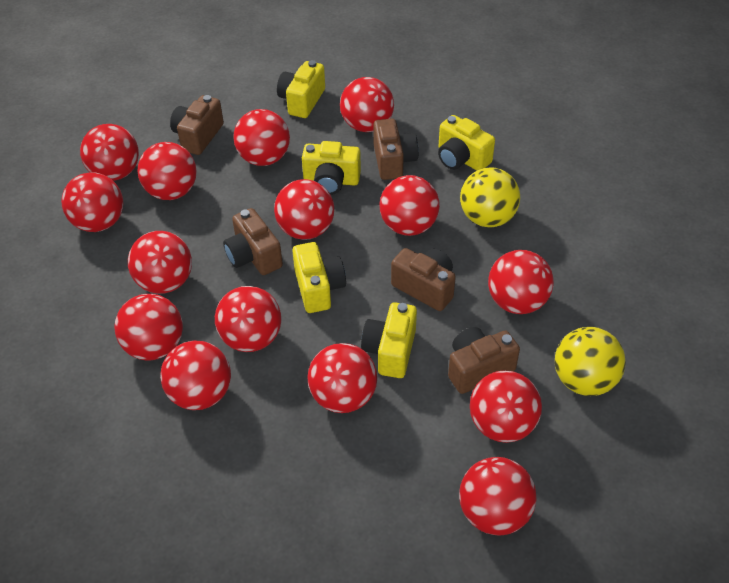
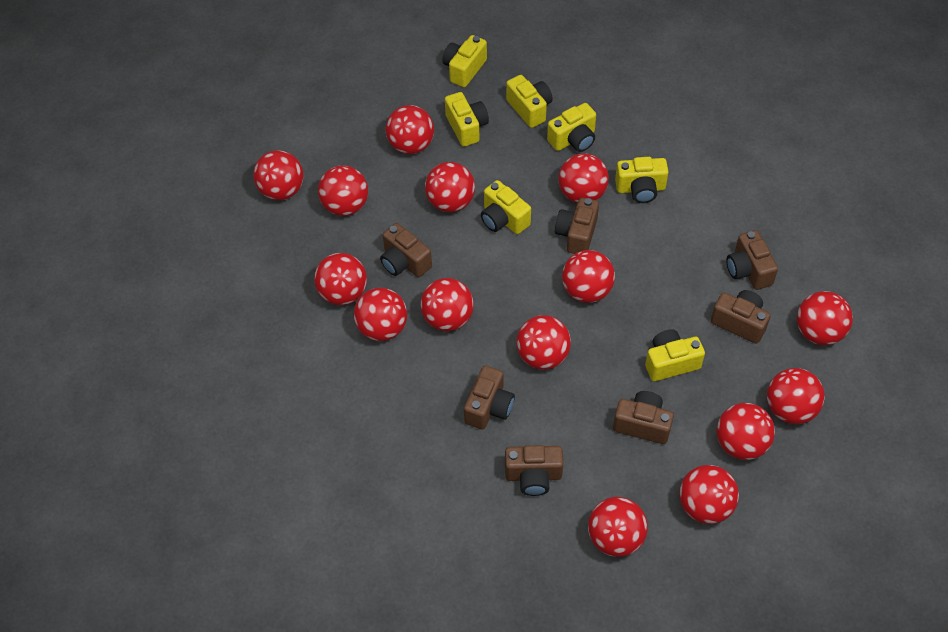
brown camera: [170,95,224,155] [223,208,283,275] [373,119,418,180] [391,248,456,311] [448,327,520,394] = 5 -> [380,223,432,277] [464,366,515,430] [505,445,563,496] [555,197,599,254] [613,391,674,444] [711,290,771,344] [726,230,778,290] = 7
yellow ball: [460,167,520,228] [555,327,626,396] = 2 -> none = 0
yellow camera: [277,60,325,118] [292,242,346,313] [302,141,361,195] [361,302,417,378] [438,115,495,171] = 5 -> [442,35,487,87] [445,92,489,147] [481,180,531,234] [506,75,553,128] [547,103,596,152] [615,157,669,203] [645,329,705,381] = 7

